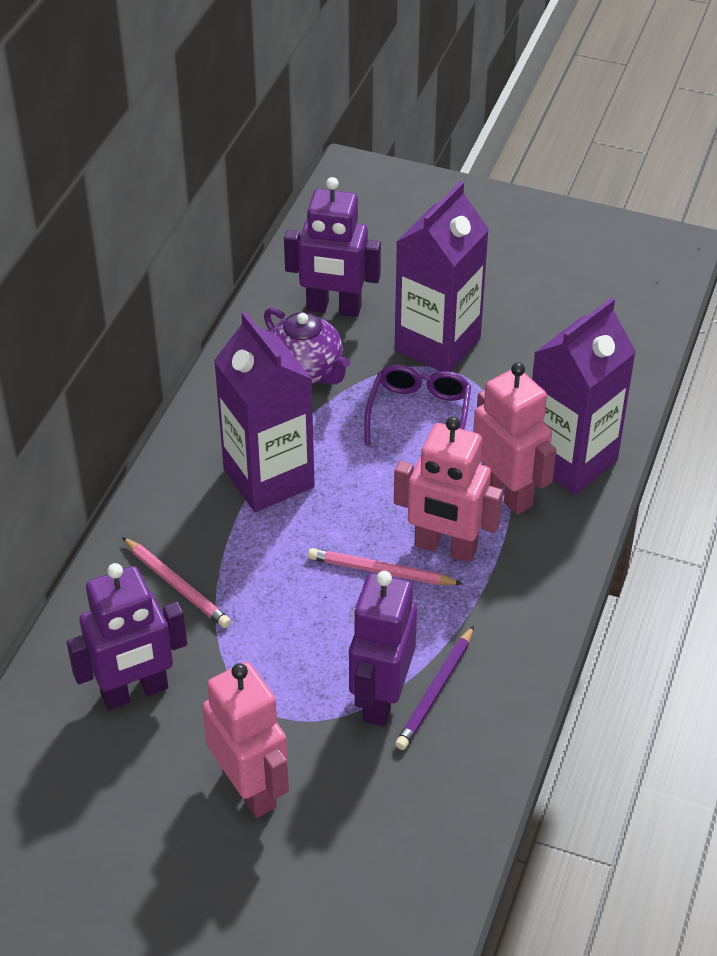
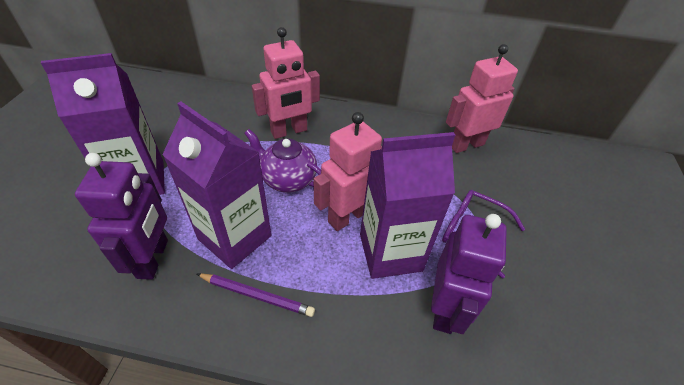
pink pencil: [122,537,231,628] [308,548,463,585] = 2 -> none = 0
purple robot: [67,563,187,710] [284,177,381,317] [349,571,417,726] = 3 -> [75,153,168,280] [431,214,507,334] = 2

